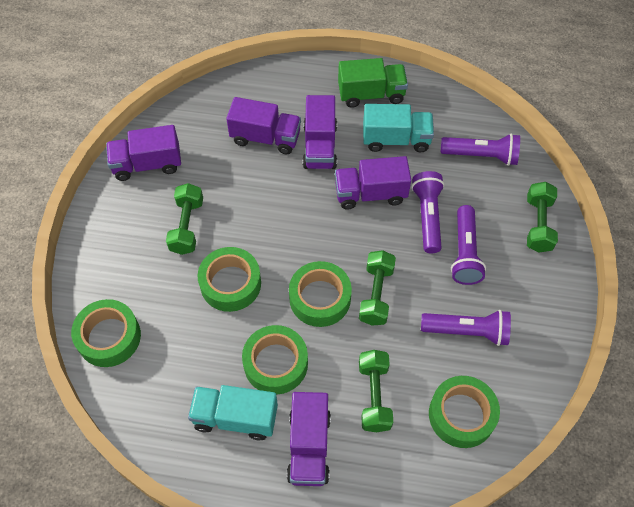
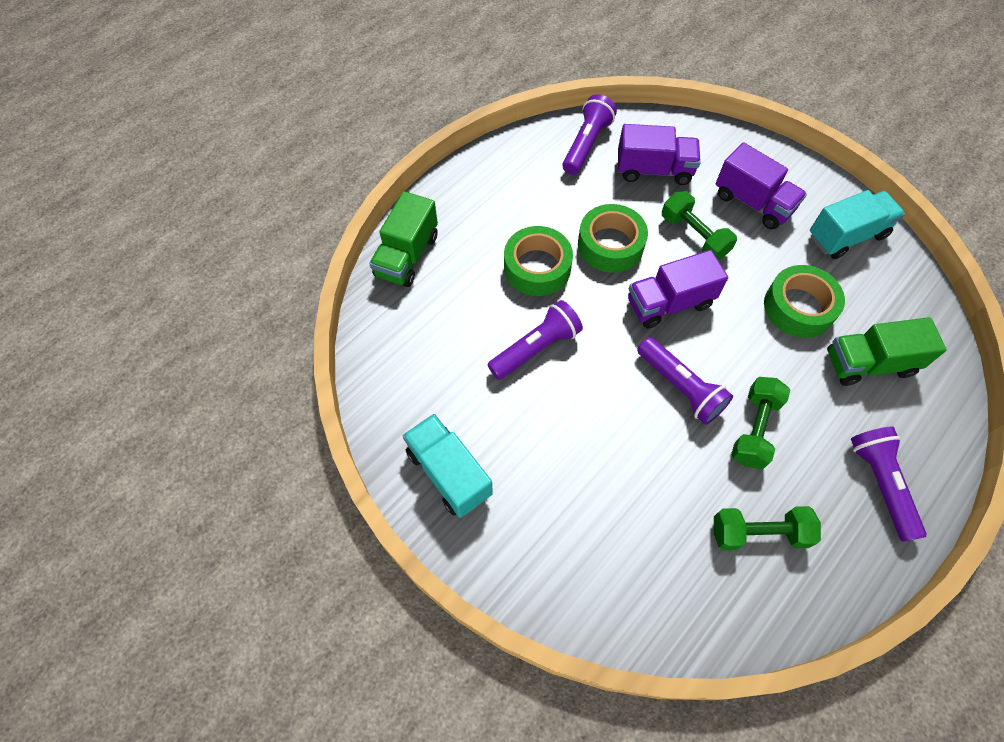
green dumbbell: [166,183,203,255] [359,250,396,325] [359,350,393,432] [527,182,558,252] = 4 -> [662,191,737,260] [714,506,821,551] [731,377,790,469] = 3
green tape: [71,299,141,367] [198,247,261,312] [242,325,308,395] [289,261,352,327] [429,376,500,448] = 5 -> [504,226,573,296] [578,204,648,273] [764,265,845,338] = 3
green truck: [338,58,408,108] = 1 -> [369,191,438,287] [827,317,947,386] = 2
purple truck: [106,125,181,181] [226,97,301,154] [287,392,331,486] [303,95,337,169] [335,156,411,209] = 5 -> [618,124,701,185] [628,250,728,329] [716,142,807,230] = 3

